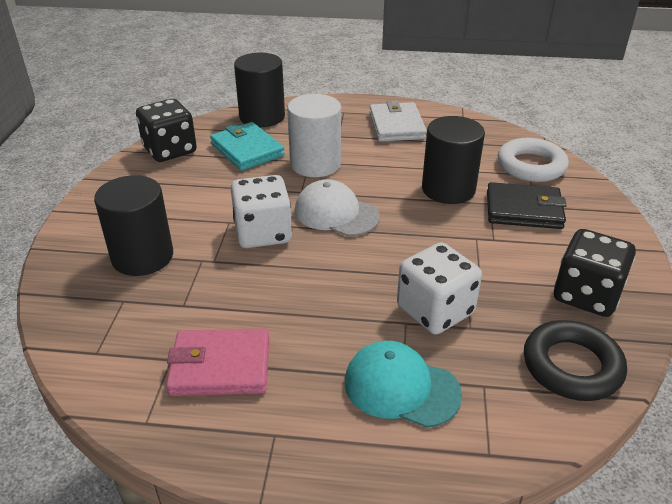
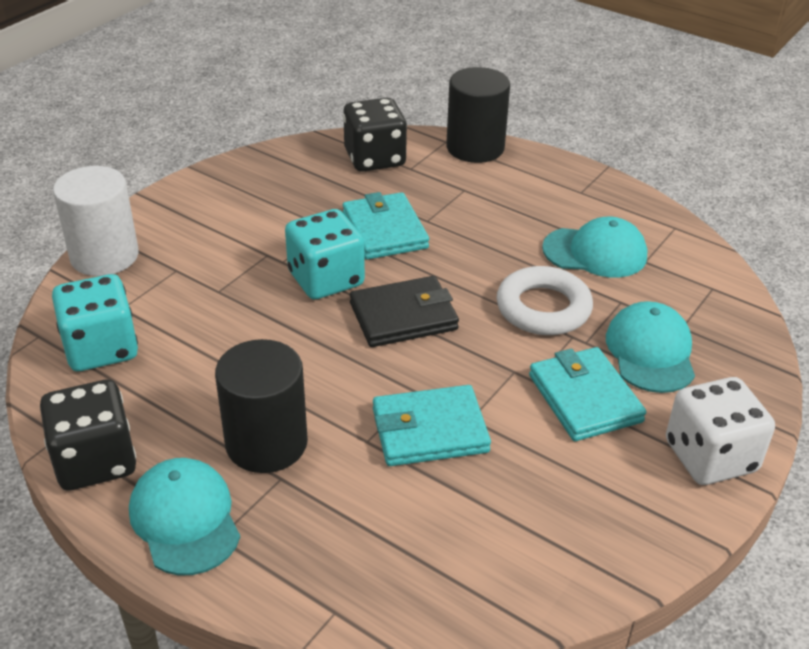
black cylinder: [94,175,173,276] [234,53,285,127] [422,116,485,204] = 3 -> [215,339,308,473] [446,67,510,163] = 2
black ring: [524,320,627,401] = 1 -> none = 0
pink wallet: [166,328,270,396] = 1 -> none = 0
turquoise cap: [345,341,462,428] = 1 -> [129,458,240,575] [542,217,647,278] [606,301,695,393] = 3
turquoise dice: none = 0 -> [52,274,138,371] [285,209,365,299] = 2
turquoise wallet: [210,122,285,171] = 1 -> [343,192,429,260] [373,385,491,466] [529,347,646,441] = 3
white cap: [295,179,380,236] = 1 -> none = 0
white dice: [231,175,292,248] [397,242,482,335] = 2 -> [666,377,775,485] = 1
white wallet: [369,100,427,142] = 1 -> none = 0

